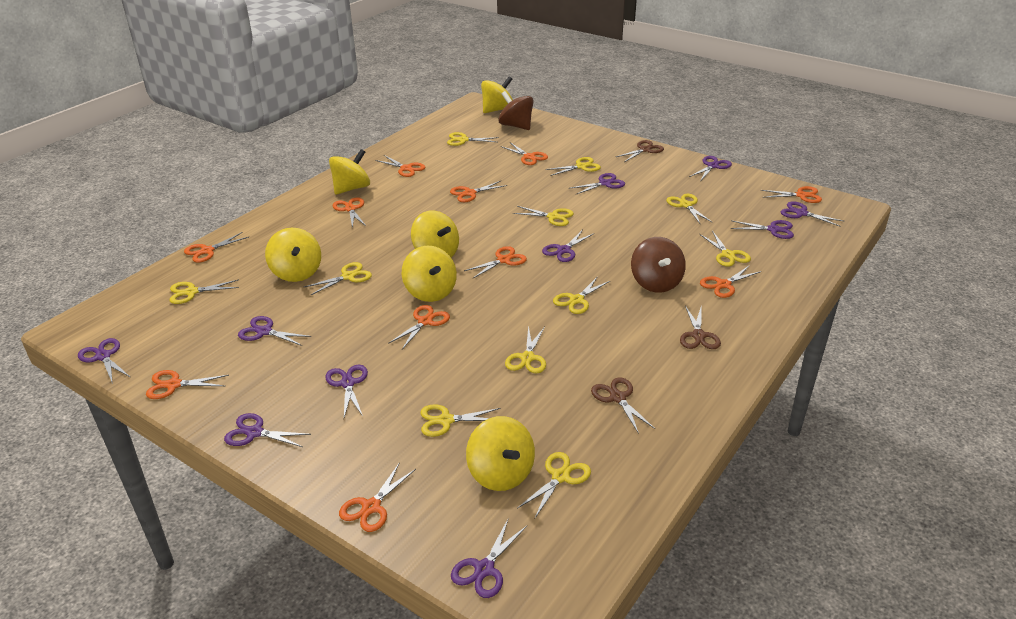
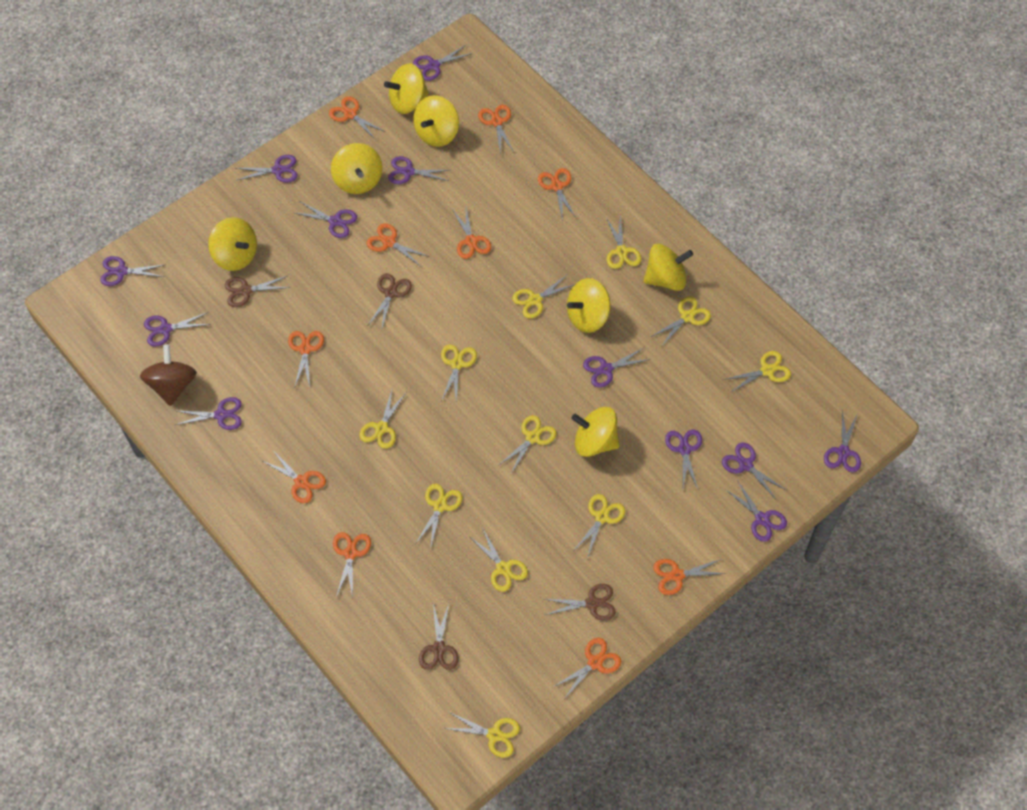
brown scissors: [591,378,655,434] [616,140,664,162] [680,306,721,349] = 3 -> [224,276,290,307] [368,273,412,328] [419,604,459,670] [545,584,616,621] = 4
brown spinning top: [499,91,534,130] [631,237,686,293] = 2 -> [140,344,197,406] = 1
orange scissors: [146,370,229,399] [184,232,249,263] [333,197,366,229] [339,462,416,532] [375,155,426,177] [388,305,450,349] [450,181,507,202] [464,246,527,278] [501,142,548,165] [700,265,762,298] [761,186,822,203] = 11 -> [263,449,326,503] [288,331,324,386] [329,96,385,140] [333,532,371,599] [366,223,429,267] [452,208,491,259] [478,105,514,155] [538,168,576,218] [553,638,621,698] [653,559,726,595] = 10
purple scissors: [78,338,130,384] [224,413,311,447] [238,316,311,346] [325,365,368,417] [451,519,527,598] [542,230,595,262] [571,173,625,195] [689,156,732,180] [731,220,794,239] [781,201,843,227] = 10 -> [100,256,166,286] [144,312,211,347] [176,397,242,430] [236,155,298,183] [295,202,357,238] [388,156,449,184] [413,45,473,81] [583,348,651,388] [665,430,702,489] [722,442,786,498] [725,480,787,542] [824,411,861,473] = 12
yellow spinning top: [265,228,321,282] [329,149,370,195] [402,246,457,302] [411,211,459,258] [466,416,535,491] [481,76,513,113] = 6 -> [208,217,257,271] [331,143,382,194] [384,64,429,114] [413,95,459,147] [567,278,611,333] [571,407,619,457] [644,244,693,291] = 7

